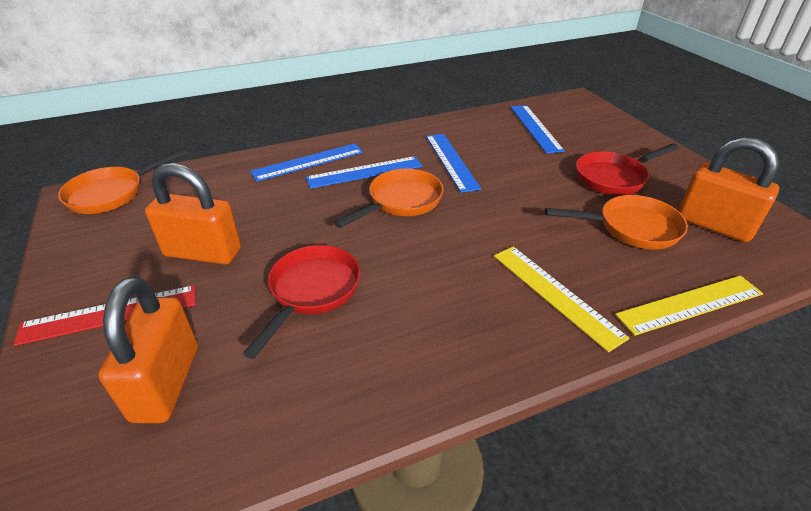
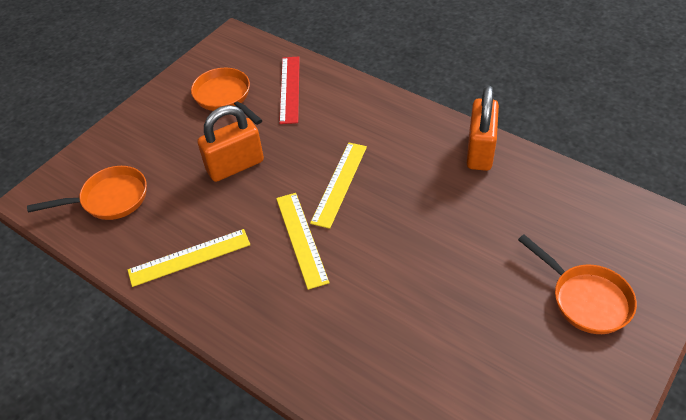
blue ruler: [250,143,363,182] [306,156,422,189] [426,134,481,193] [511,105,565,154] = 4 -> none = 0
orange padlock: [98,277,198,423] [145,163,241,265] [678,137,779,242] = 3 -> [197,105,264,182] [467,86,499,171] = 2
red pan: [243,245,361,359] [576,144,679,195] = 2 -> none = 0
yellow ruler: [494,246,630,352] [615,276,763,336] = 2 -> [128,229,250,287] [276,193,330,290] [310,142,367,229] = 3

